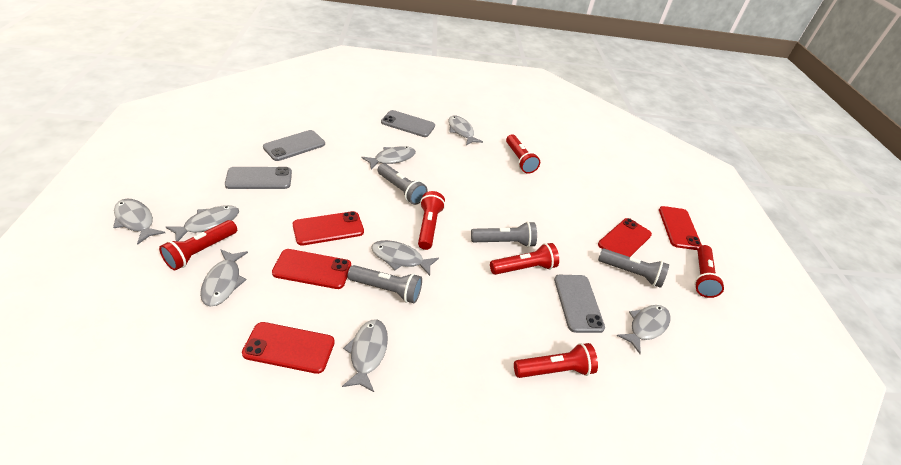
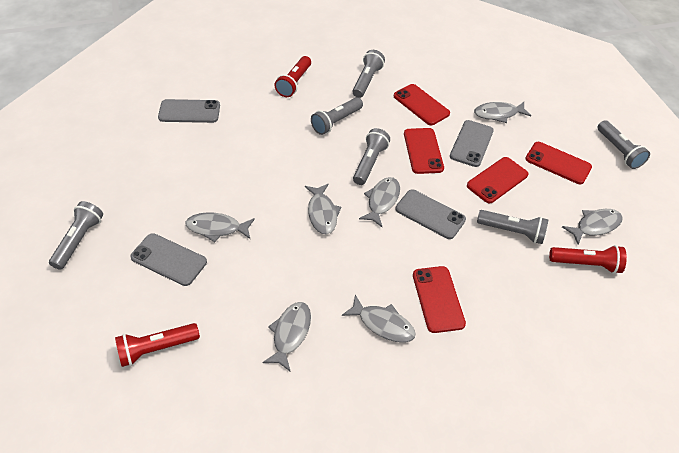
grey fish: [113,199,165,245] [166,205,239,241] [200,249,248,306] [342,319,388,392] [362,146,416,169] [371,240,439,276] [448,116,483,145] [617,305,670,354] = 8 -> [186,212,255,242] [262,302,311,372] [305,184,342,234] [342,295,416,343] [359,177,400,227] [474,102,532,123] [562,209,622,244] = 7
grey flashlight: [348,265,422,303] [378,163,428,205] [471,221,537,247] [598,249,669,288] = 4 -> [49,201,103,270] [311,97,363,135] [352,50,385,98] [353,128,390,185] [477,210,548,244] [598,120,650,169] = 6
red flashlight: [159,220,237,270] [418,191,445,250] [490,243,559,275] [506,134,540,174] [514,343,598,378] [694,245,725,298] = 6 -> [115,323,200,367] [274,56,311,97] [549,245,627,274] = 3

